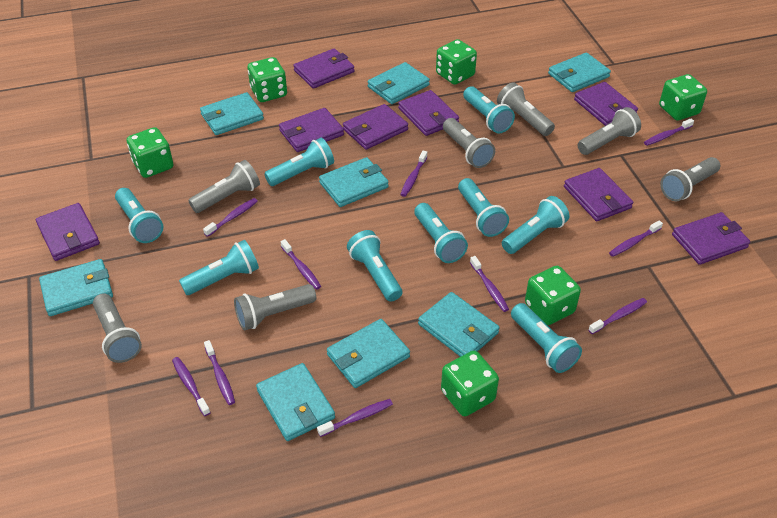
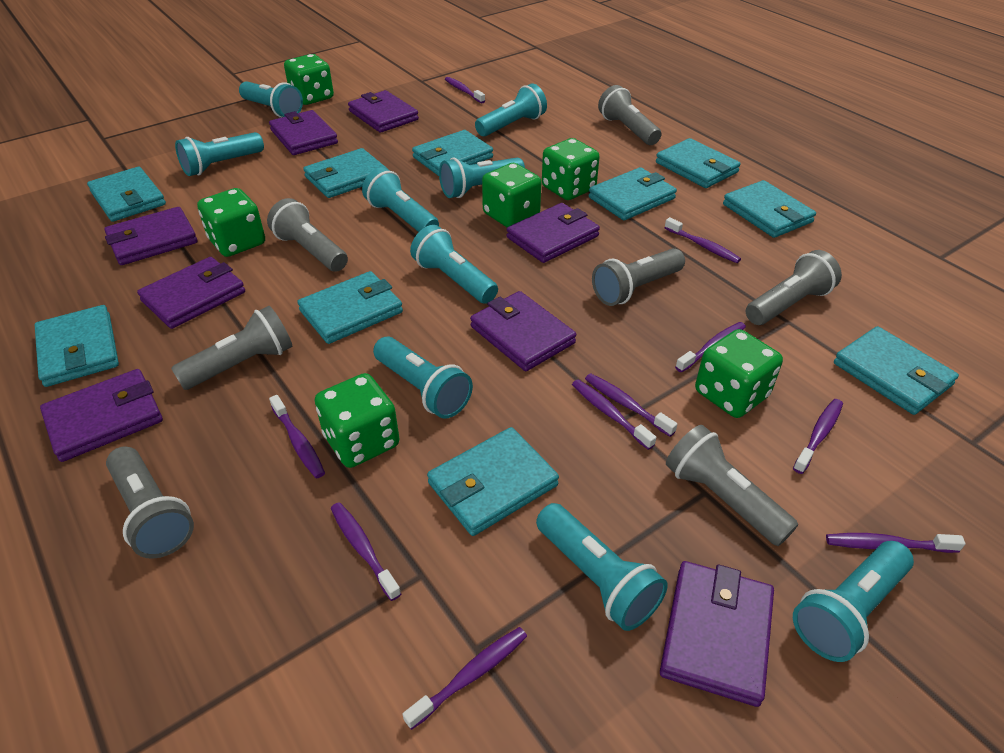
turquoise wallet: [39,259,113,316] [200,92,264,135] [256,363,335,441] [319,157,389,207] [327,319,410,388] [368,62,430,104] [418,292,500,357] [548,53,611,92] = 8 -> [34,305,119,387] [87,167,166,222] [297,271,403,344] [303,148,387,198] [412,130,493,176] [427,427,559,536] [589,167,677,220] [656,138,741,188] [723,180,816,238] [834,326,959,415] = 10

